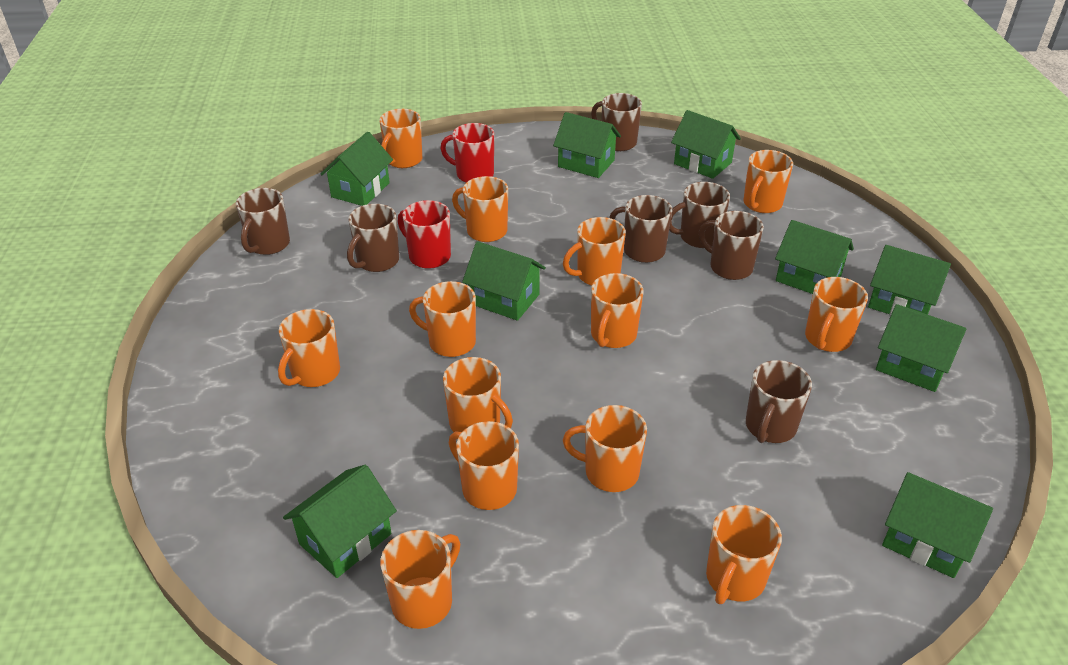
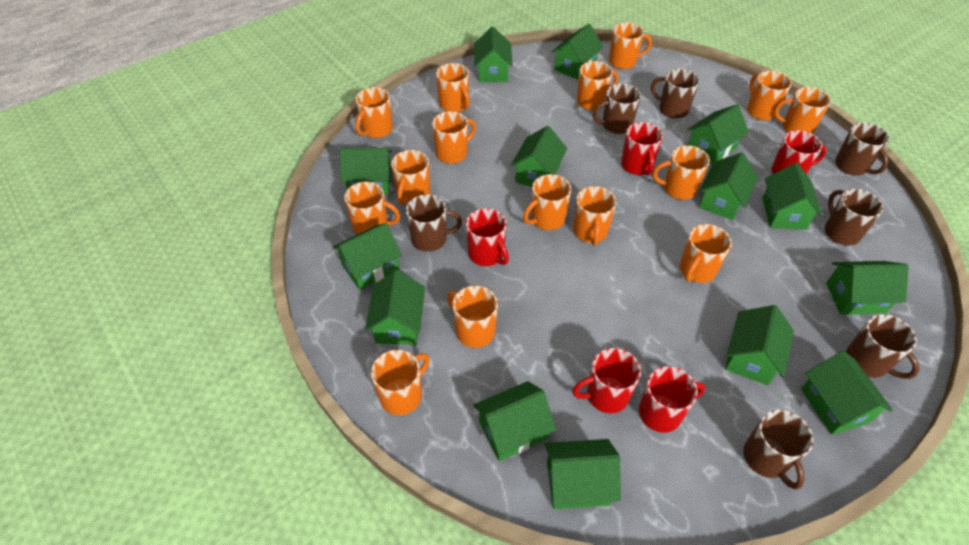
green house: [283,465,397,578] [321,132,393,206] [462,241,546,321] [553,112,621,178] [671,110,741,179] [775,220,854,294] [868,245,951,315] [876,304,966,392] [882,472,993,578] = 9 -> [333,223,402,290] [340,148,392,195] [365,270,425,345] [473,381,556,461] [474,27,513,82] [511,126,567,187] [545,439,621,509] [551,24,603,80] [687,104,749,165] [699,152,758,220] [725,305,794,385] [762,163,822,230] [801,351,893,435] [826,261,909,315] = 14
orange mug: [278,309,340,387] [379,109,422,168] [380,530,460,629] [409,281,476,357] [443,357,513,432] [449,421,519,510] [452,176,508,242] [563,217,626,286] [563,405,647,492] [591,273,643,348] [706,505,782,604] [743,150,793,213] [805,277,868,352] = 13 -> [344,182,400,235] [355,87,393,138] [371,350,430,415] [391,150,430,205] [432,111,476,164] [436,63,470,112] [447,286,498,348] [523,174,571,230] [573,186,616,246] [577,61,618,110] [609,22,652,69] [653,145,710,200] [680,224,732,283] [747,71,792,120] [774,87,831,134] = 15
red mug: [398,200,451,269] [440,123,494,182] = 2 -> [466,208,509,266] [572,348,641,413] [621,122,663,176] [639,366,705,433] [771,130,827,174] = 5

